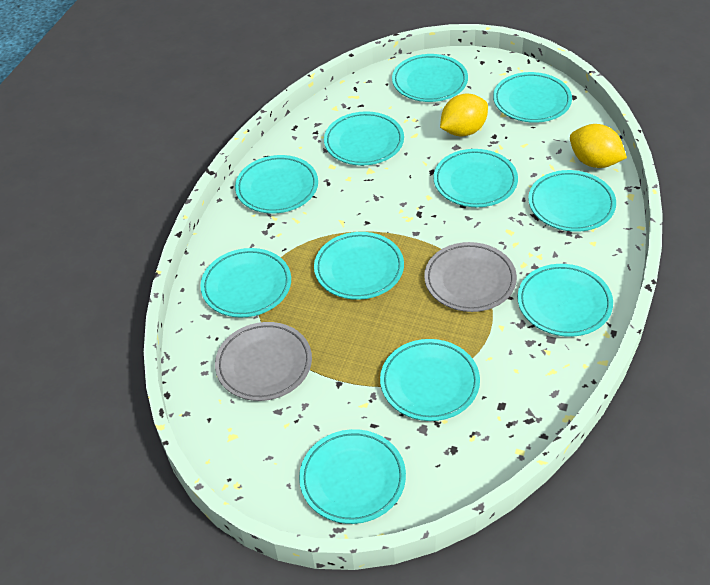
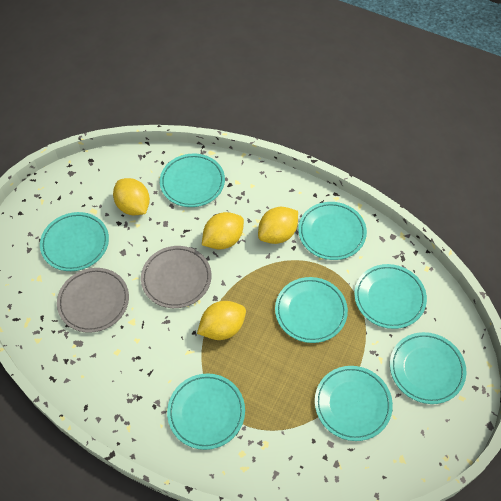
turquoise plate: [201,248,291,317] [235,155,318,213] [299,429,406,524] [314,232,404,300] [324,111,404,166] [380,339,480,421] [392,54,468,102] [433,149,518,207] [493,72,572,123] [517,264,613,337] [528,170,616,232] = 11 -> [40,212,109,271] [160,153,225,207] [167,373,245,450] [275,277,348,343] [298,202,367,260] [315,366,393,441] [354,264,427,329] [390,332,466,404] = 8
yellow lemon: [440,93,488,136] [570,124,627,168] = 2 -> [113,178,150,215] [197,301,246,340] [202,212,244,249] [258,207,298,244] = 4

